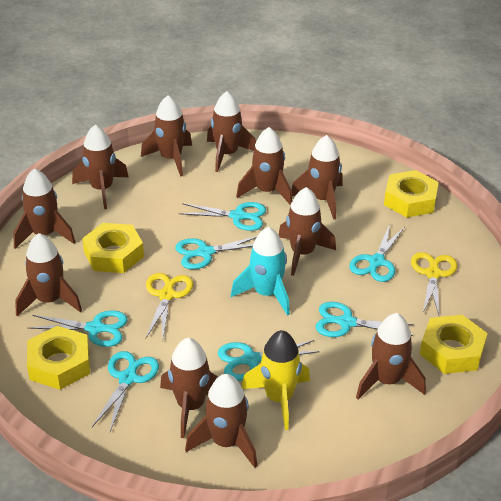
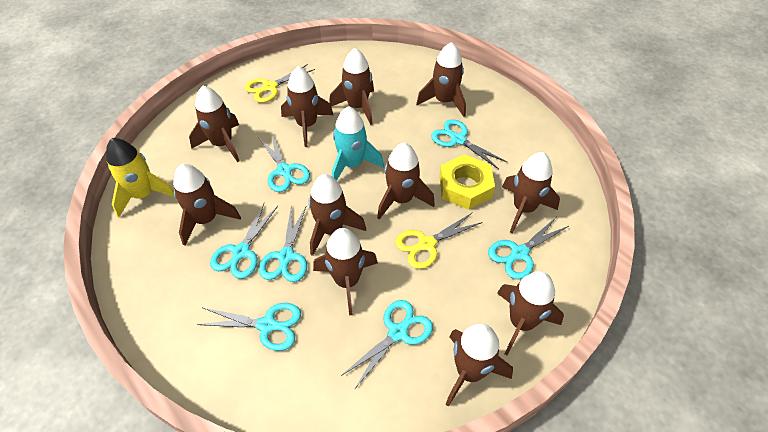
yellow nut: [27,326,90,390] [82,223,144,273] [384,170,439,217] [420,315,488,374] = 4 -> [439,154,495,210] = 1

